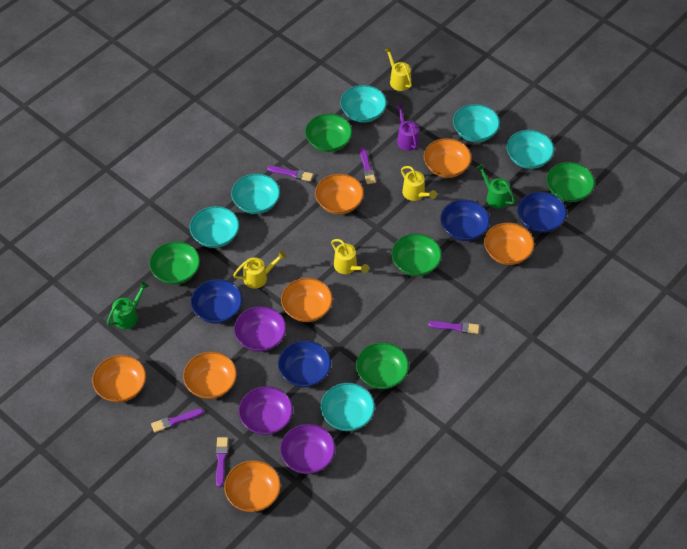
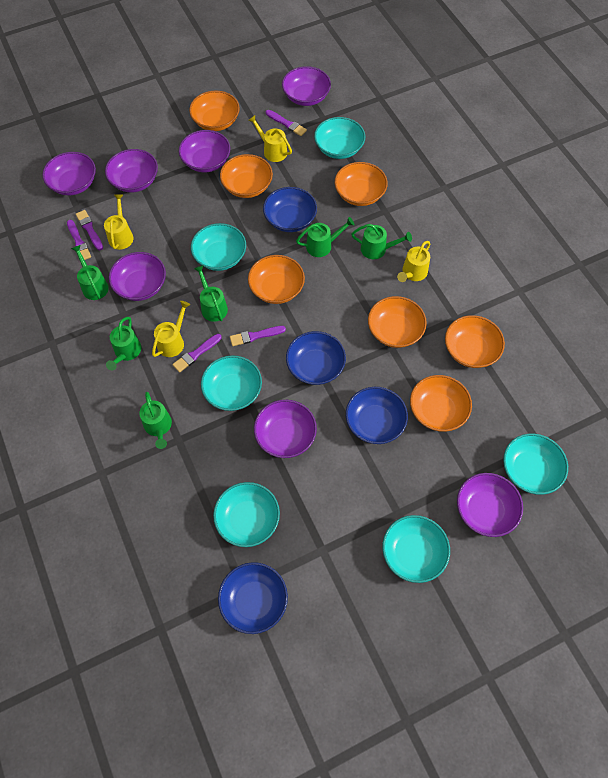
green bowl: [149,241,200,285] [305,113,352,152] [356,342,409,389] [391,233,442,276] [546,162,595,202] = 5 -> none = 0
green watering can: [107,282,149,329] [476,164,515,208] = 2 -> [71,245,109,300] [106,317,141,370] [139,392,172,449] [194,265,228,322] [296,217,355,257] [351,224,412,259] = 6
purple bowl: [234,306,286,352] [238,386,293,435] [280,424,336,474] = 3 -> [42,152,96,195] [105,149,158,192] [109,252,166,301] [179,130,230,172] [254,400,317,458] [282,66,331,106] [457,473,523,537] = 7
purple watering can: [395,104,419,151] = 1 -> none = 0

